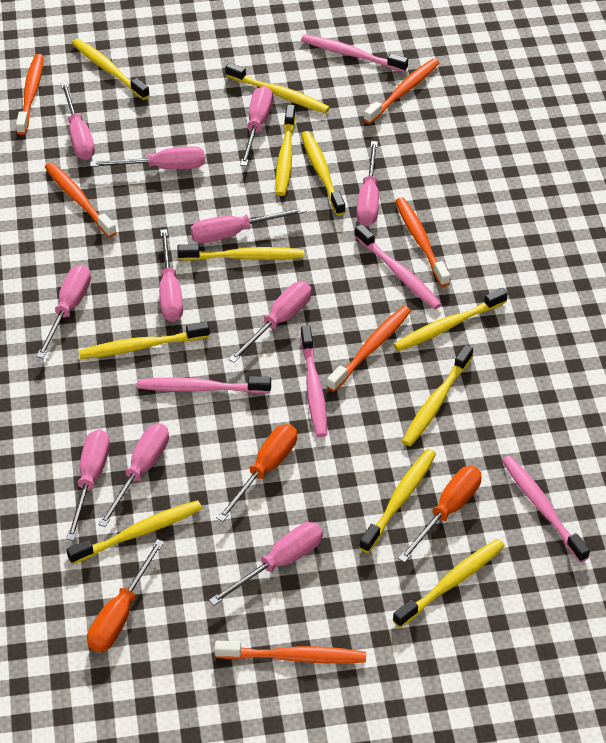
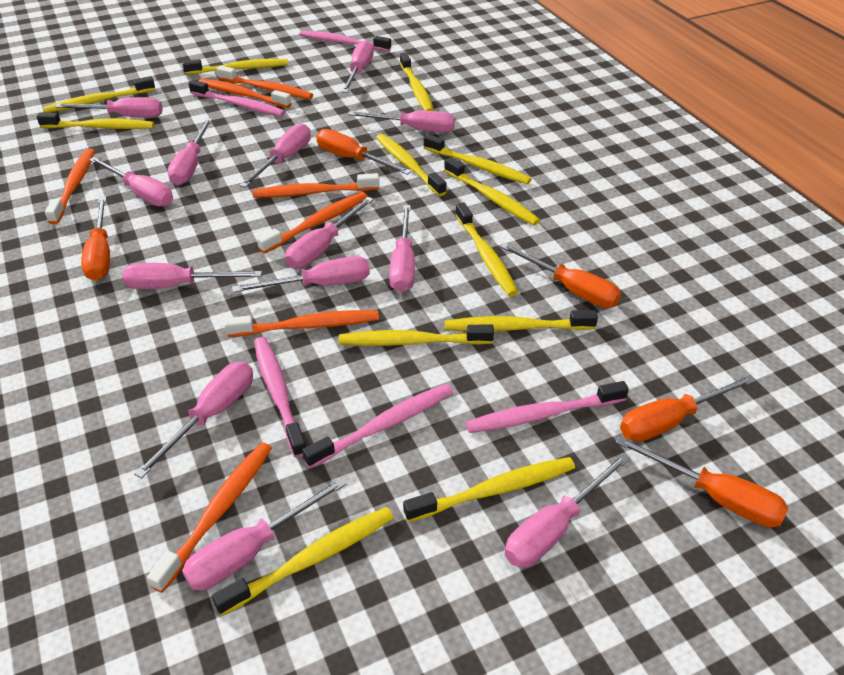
orange screwdriver: [87,539,164,652] [217,424,297,521] [398,466,482,563] = 3 -> [81,197,110,281] [316,129,411,175] [500,243,621,308] [616,436,788,527] [620,375,756,442] = 5
orange toothbrush: [16,54,43,135] [45,162,117,238] [214,641,366,664] [327,306,411,392] [363,58,439,124] [395,197,450,287] = 6 -> [45,148,95,225] [147,442,272,593] [199,78,292,108] [217,66,313,99] [225,310,379,337] [253,173,380,198] [257,192,368,254] = 7
pink screwdriver: [36,265,91,358] [61,82,95,160] [66,429,110,541] [90,146,205,169] [98,424,169,527] [159,229,183,322] [191,207,306,243] [209,522,323,606] [228,282,311,363] [240,86,273,166] [356,141,379,226] = 11 -> [55,97,163,118] [89,157,173,207] [122,263,262,289] [134,362,253,479] [167,118,213,185] [182,477,346,590] [232,256,370,293] [239,124,311,188] [285,197,374,269] [341,40,374,93] [348,111,455,132] [389,205,415,292] [505,453,630,567] = 13
yellow toothbrush: [67,500,202,564] [72,39,150,100] [79,322,210,359] [177,244,304,261] [225,62,330,113] [275,105,296,196] [301,131,346,216] [359,449,436,553] [393,288,508,352] [393,539,505,628] [402,345,473,446] = 11 -> [36,113,154,129] [43,76,155,113] [183,59,289,75] [212,507,394,616] [339,325,494,346] [376,134,446,196] [400,53,434,111] [403,457,575,522] [424,134,532,184] [444,157,540,225] [445,310,598,332] [455,203,518,296] = 12

